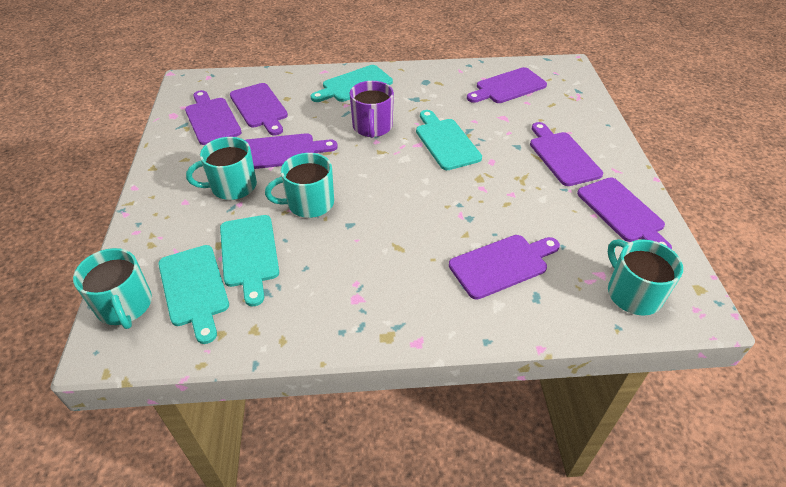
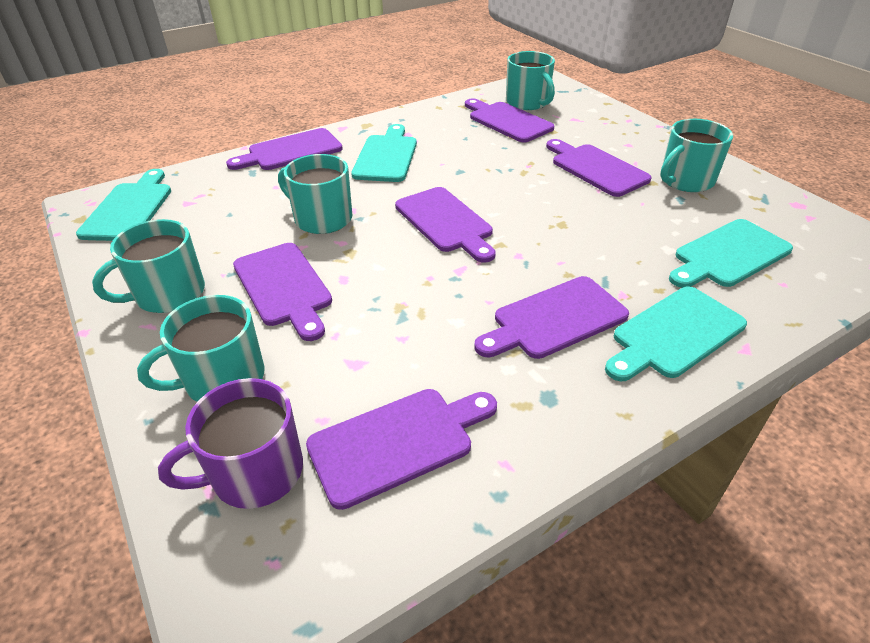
turquoise mug: [73,248,152,329] [186,137,257,200] [265,153,334,218] [608,239,683,316] = 4 -> [92,219,205,313] [137,295,264,402] [278,154,352,234] [506,51,555,110] [660,119,733,192] = 5

